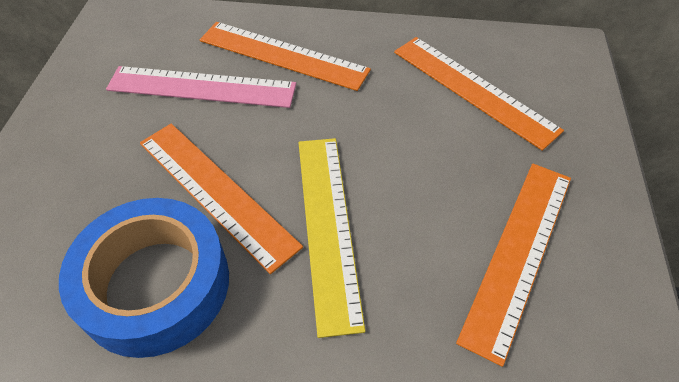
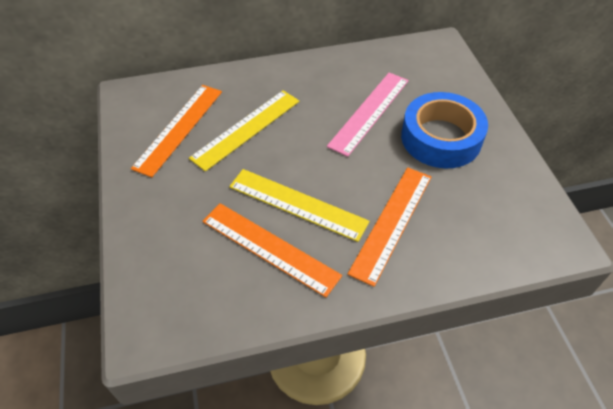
orange ruler: [140,124,303,274] [200,22,371,91] [394,37,564,151] [456,164,571,367] = 4 -> [131,85,222,177] [203,203,342,297] [348,167,431,287] = 3
yellow ruler: [299,138,365,338] = 1 -> [189,90,300,172] [229,169,370,242] = 2

